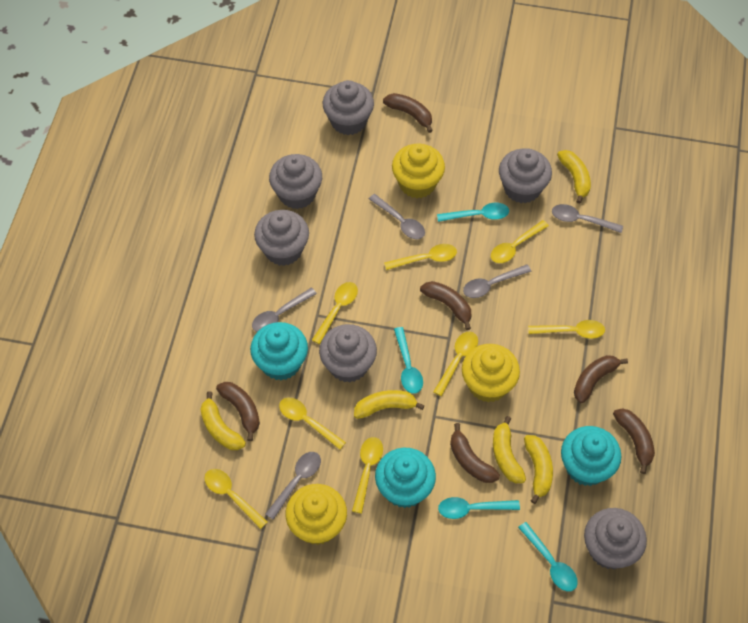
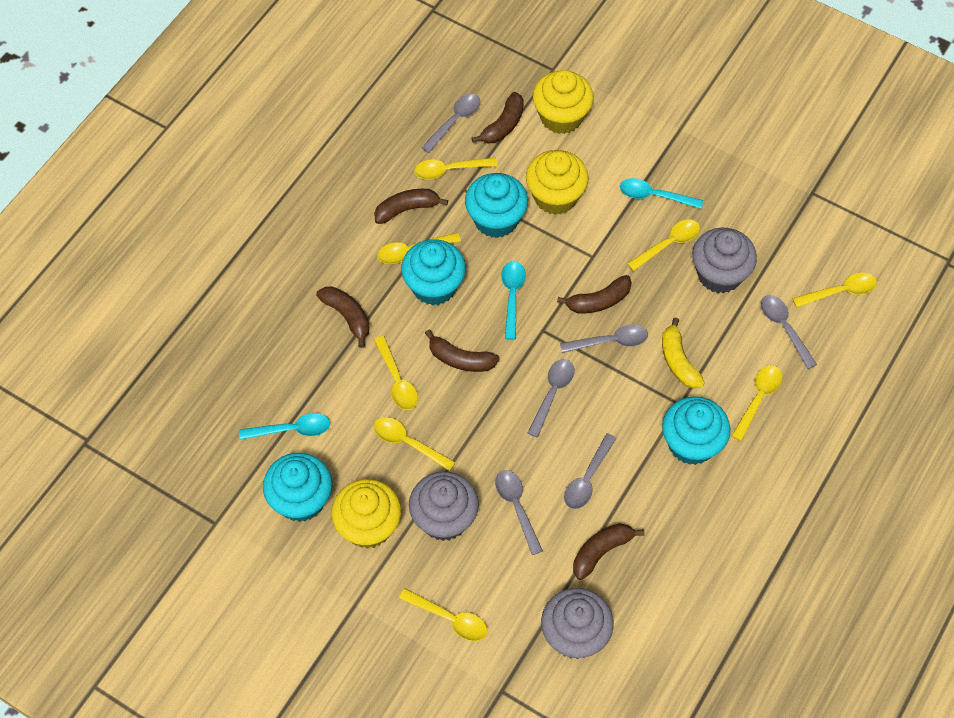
grey cupcake: [254,210,309,266] [269,154,322,209] [319,324,377,383] [323,80,374,135] [499,148,552,203] [584,508,647,570] = 6 -> [409,471,479,541] [541,588,614,659] [692,228,757,294] = 3
grey spoon: [252,287,317,332] [265,452,321,520] [369,194,425,239] [463,264,531,298] [552,204,623,233] = 5 -> [421,94,480,153] [495,470,543,555] [528,359,574,438] [560,324,648,353] [564,433,617,509] [761,295,817,369] = 6
turquoise cupcake: [250,322,308,380] [375,448,436,508] [561,426,621,486] = 3 -> [263,453,332,522] [401,239,466,306] [465,173,528,238] [662,396,730,465] = 4
turquoise spoon: [394,327,423,394] [437,203,509,222] [438,497,520,519] [518,522,578,592] = 4 -> [239,413,330,440] [501,261,526,340] [620,178,703,209] = 3
yellow banana: [200,391,246,450] [354,390,425,419] [493,416,526,483] [524,435,553,504] [557,150,591,204] = 5 -> [662,318,705,389] = 1

